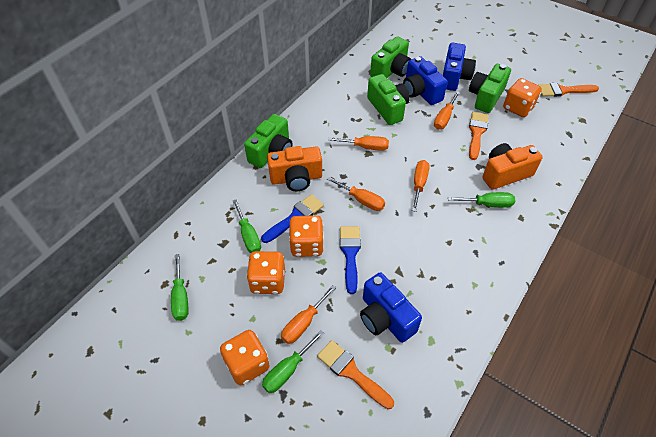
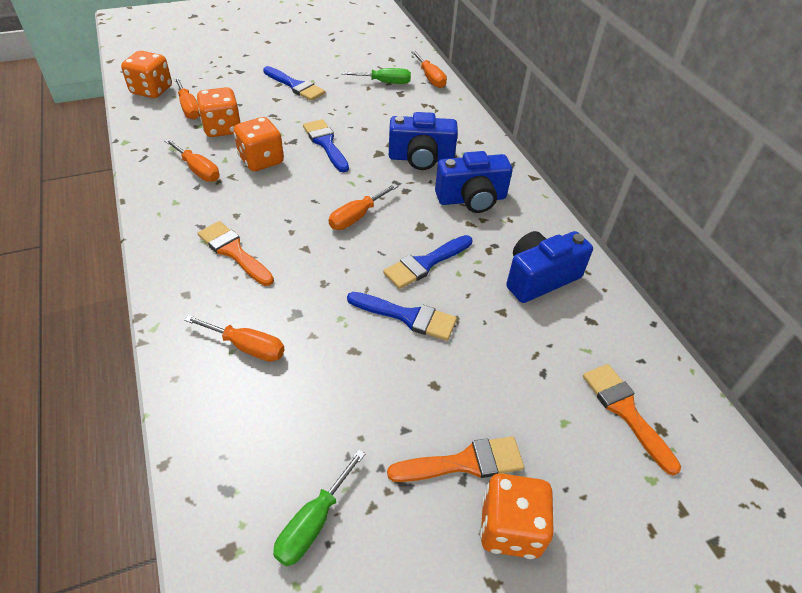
blue brush: [261,194,324,243] [340,226,361,294] = 2 -> [263,66,325,101] [303,119,349,172] [347,292,457,341] [383,235,472,289] = 4
green camera: [244,114,292,168] [367,74,410,125] [370,36,411,78] [469,64,511,113] = 4 -> none = 0
green screwdriver: [171,254,189,321] [233,199,261,253] [262,330,325,393] [448,192,515,208] = 4 -> [273,449,366,566] [341,68,411,84] = 2
orange camera: [267,146,322,191] [482,143,543,190] = 2 -> none = 0

